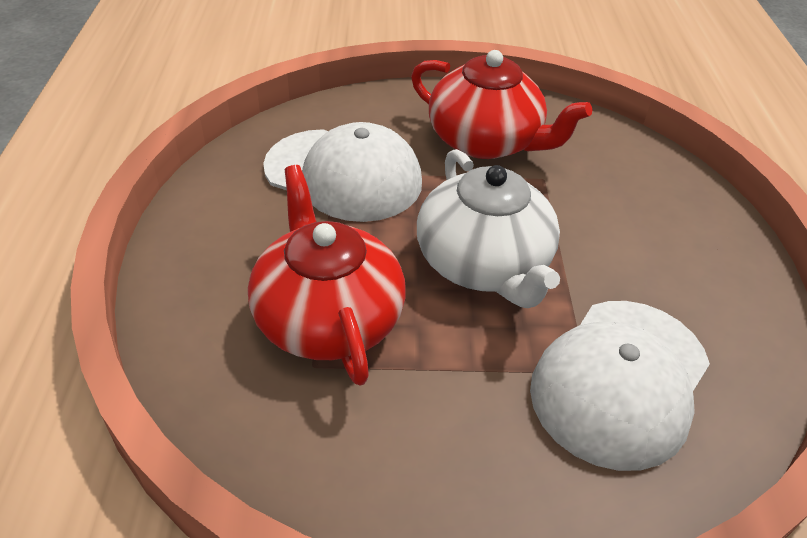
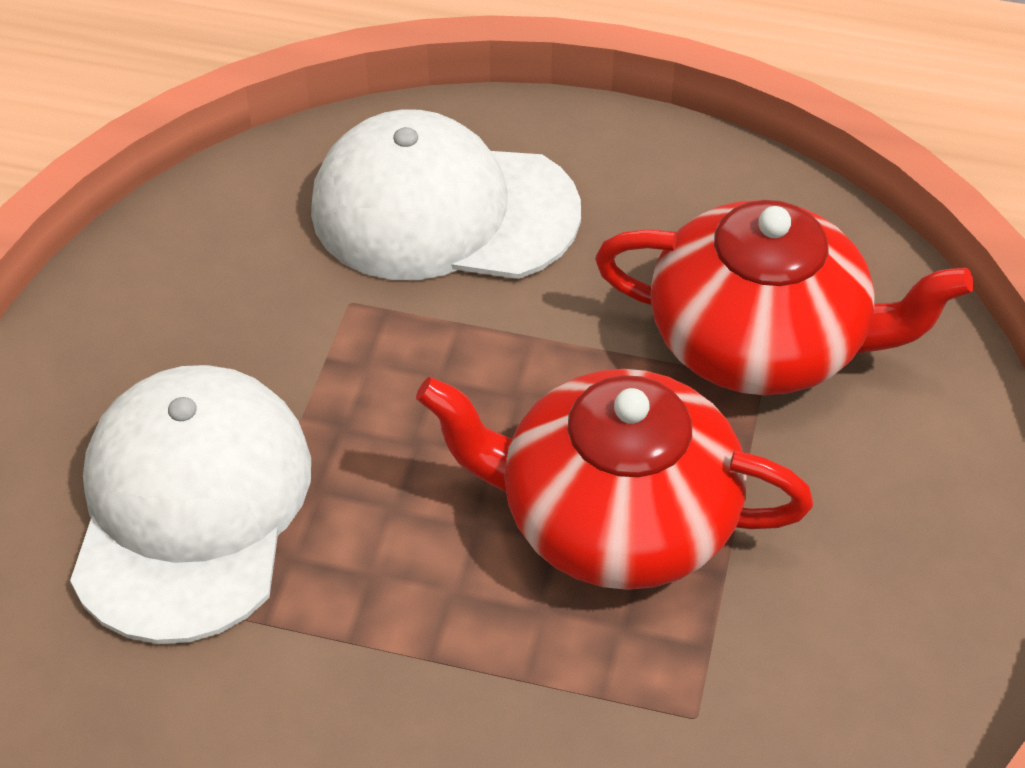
white teapot: [417,149,560,308] = 1 -> none = 0

